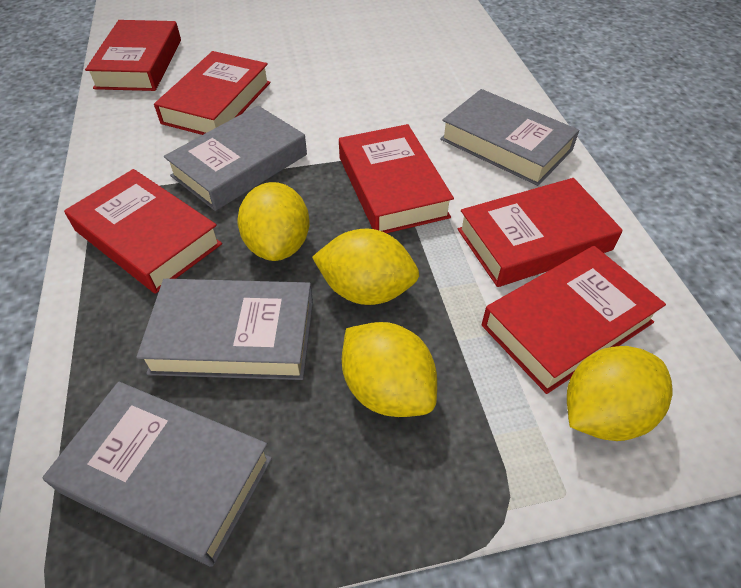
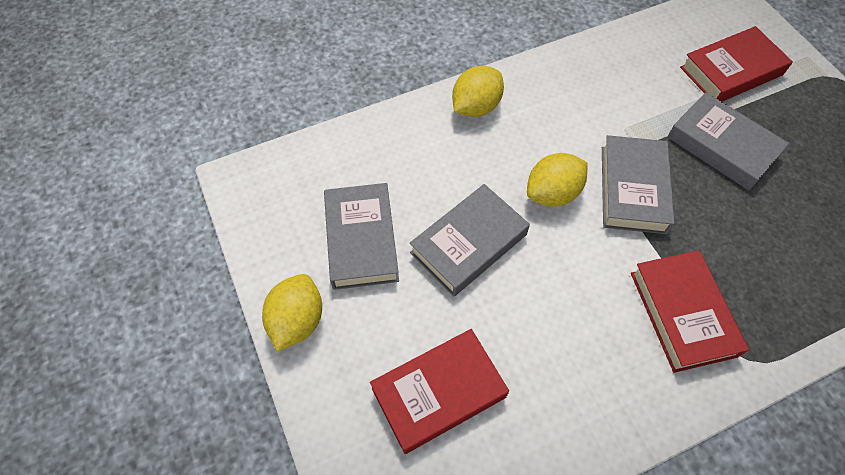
red book: [64,169,222,294] [85,20,181,91] [154,51,270,135] [339,124,454,233] [458,178,623,287] [482,246,666,394] = 6 -> [370,329,509,454] [631,250,749,373] [680,26,793,102] = 3
yellow lemon: [237,182,310,261] [312,229,419,305] [342,322,437,417] [567,346,673,441] = 4 -> [262,274,322,352] [452,66,504,117] [527,153,588,207] = 3

